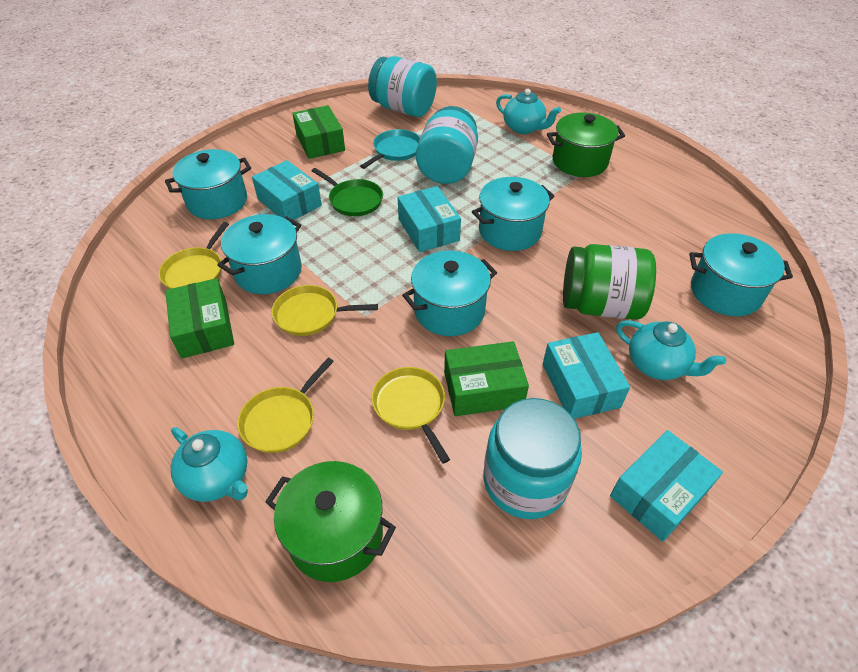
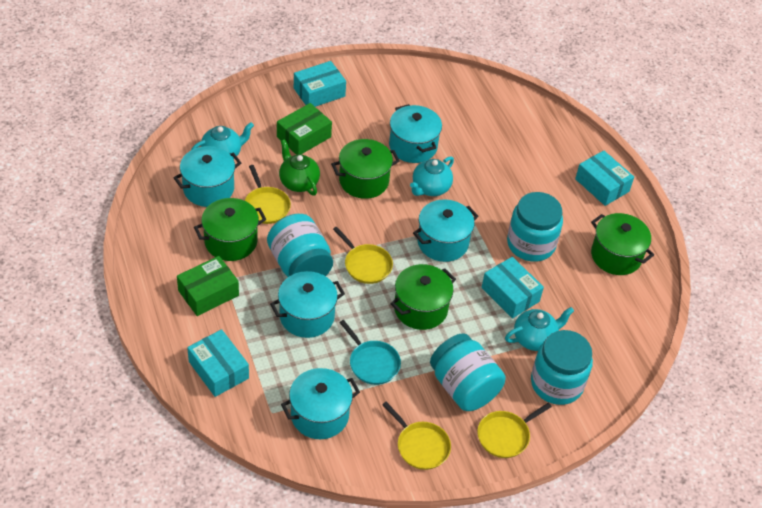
green box: [165,278,234,358] [292,105,345,159] [444,341,529,416] = 3 -> [177,256,239,316] [277,103,332,155] = 2
green jar: [563,244,656,320] = 1 -> none = 0
green pan: [312,168,383,216] = 1 -> none = 0
green pot: [265,461,396,582] [547,112,625,177] = 2 -> [194,198,266,261] [331,139,400,199] [391,264,456,330] [591,213,654,275] = 4
green teapot: none = 0 -> [279,139,320,196] = 1
turquoise jar: [368,56,437,117] [416,106,478,184] [484,398,582,519] = 3 -> [267,214,333,277] [430,333,506,411] [507,192,563,262] [531,330,593,405] = 4

